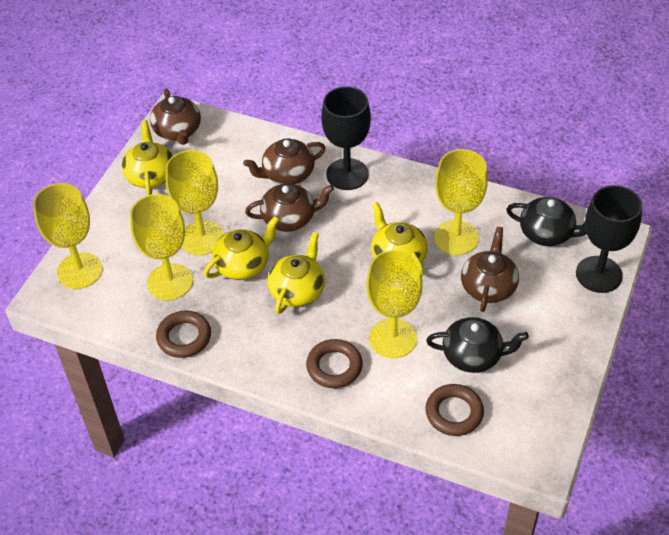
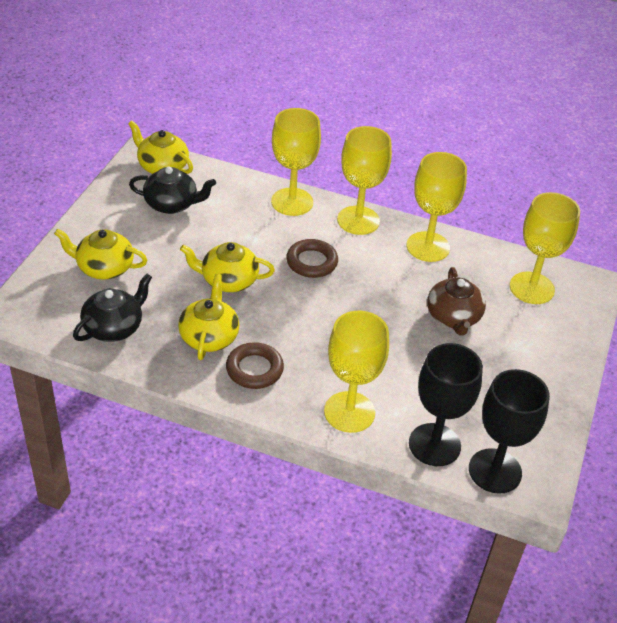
brown ring: [156,311,211,358] [306,339,363,388] [425,384,484,436] = 3 -> [226,342,284,389] [286,239,338,278] = 2
brown teapot: [150,88,201,145] [243,139,325,184] [245,183,334,232] [461,227,519,312] = 4 -> [427,267,486,336] = 1

